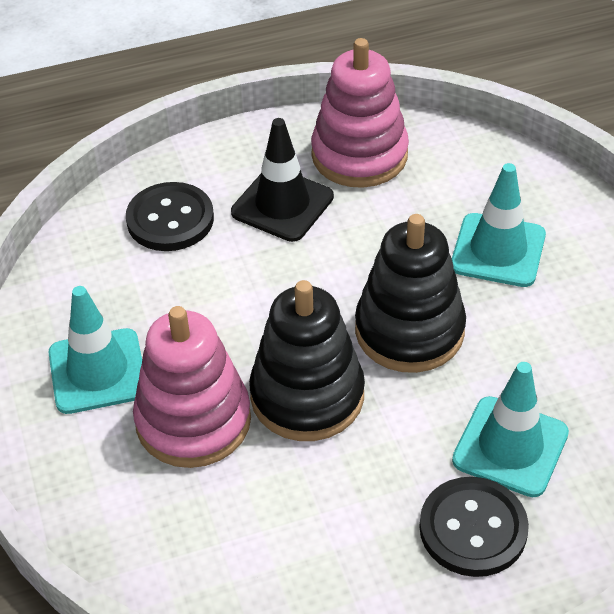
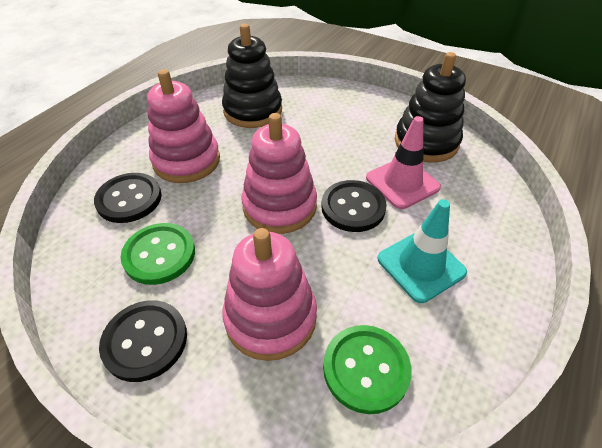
black button: [126,182,214,251] [419,477,529,577] = 2 -> [94,173,162,223] [99,300,187,382] [321,180,387,232] = 3
black traffic cone: [231,118,334,242] = 1 -> none = 0
green button: none = 0 -> [120,223,195,285] [323,325,412,414] = 2
pink stacking toy: [133,306,251,468] [311,38,409,188] = 2 -> [147,69,220,183] [223,228,317,361] [241,113,317,234] = 3
pink traffic cone: none = 0 -> [366,116,441,209] = 1
turquoise traffic cone: [48,286,142,414] [452,163,546,287] [452,362,569,497] = 3 -> [377,199,467,303] = 1

